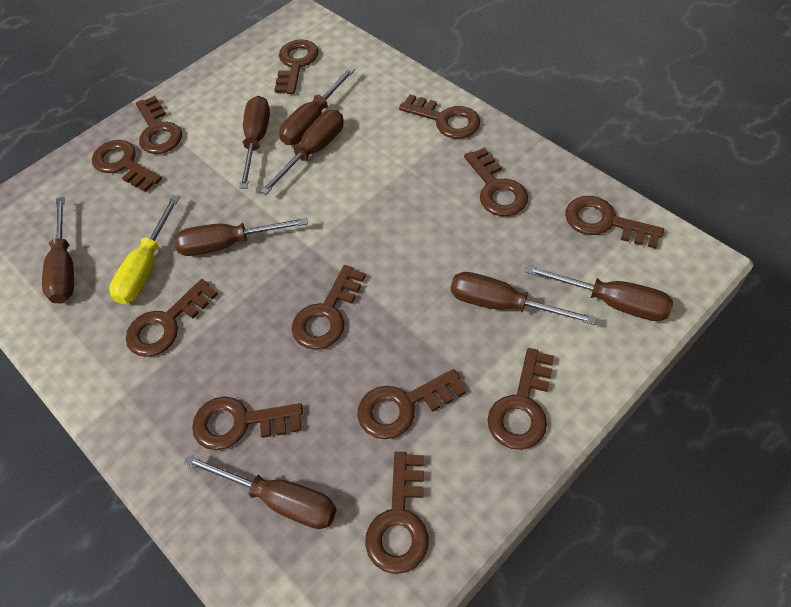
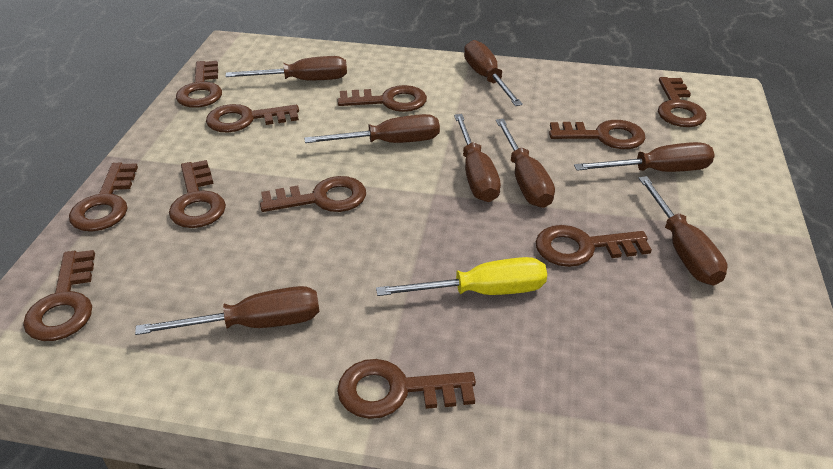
brown key: [92,140,162,192] [126,279,218,357] [136,96,182,154] [192,397,303,450] [274,39,319,94] [292,265,366,350] [357,369,466,439] [365,452,429,574] [399,95,480,139] [464,147,528,216] [487,348,554,450] [565,196,664,249] = 12 -> [23,250,95,341] [69,163,138,232] [169,160,226,228] [176,61,222,108] [206,104,299,132] [260,176,366,212] [337,359,476,419] [338,85,427,112] [535,225,652,267] [549,120,645,149] [658,77,706,127] = 11

